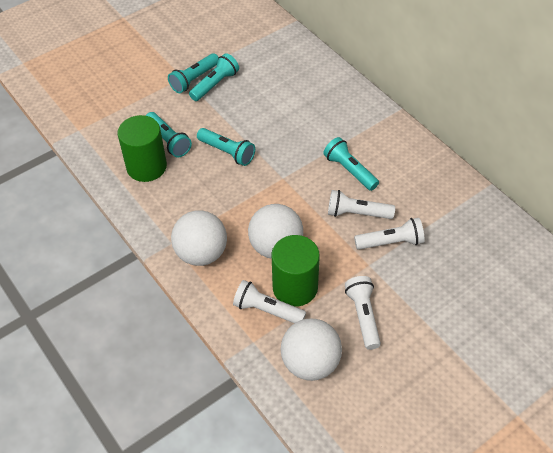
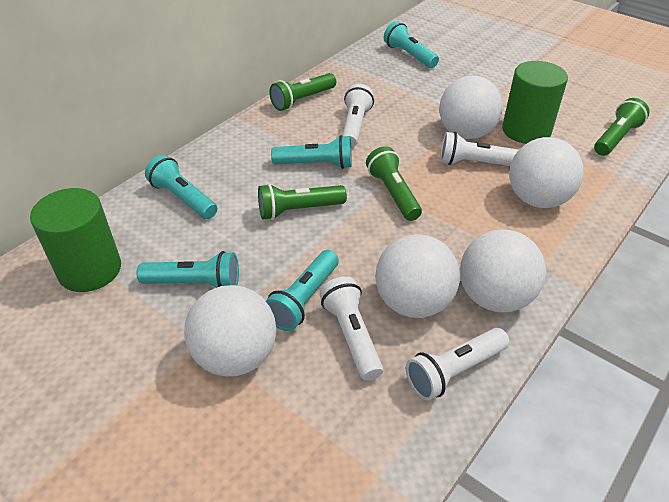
green flashlight: none = 0 -> [258,183,347,220] [269,73,336,111] [366,146,422,221] [594,98,649,156] = 4
white ball: [171,210,227,266] [248,204,303,259] [281,319,342,381] = 3 -> [184,285,276,377] [375,234,460,318] [439,76,503,139] [460,229,546,312] [509,137,584,208] = 5

